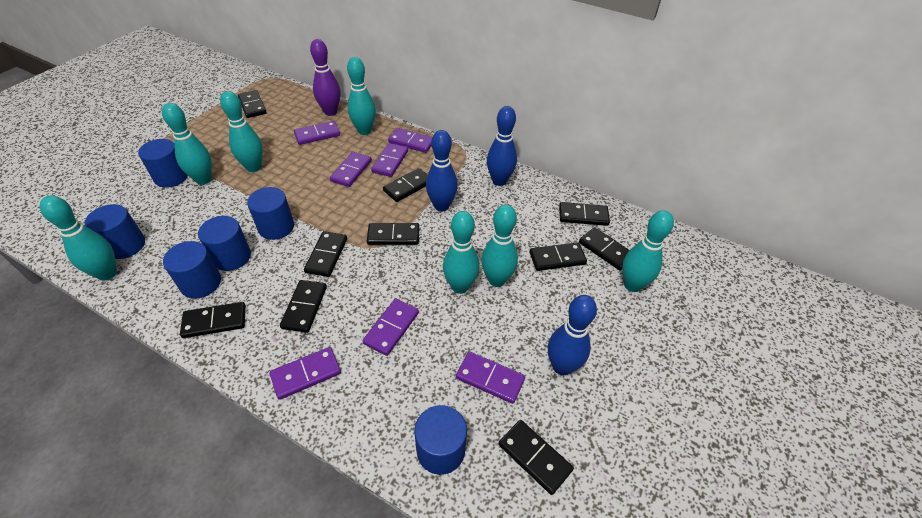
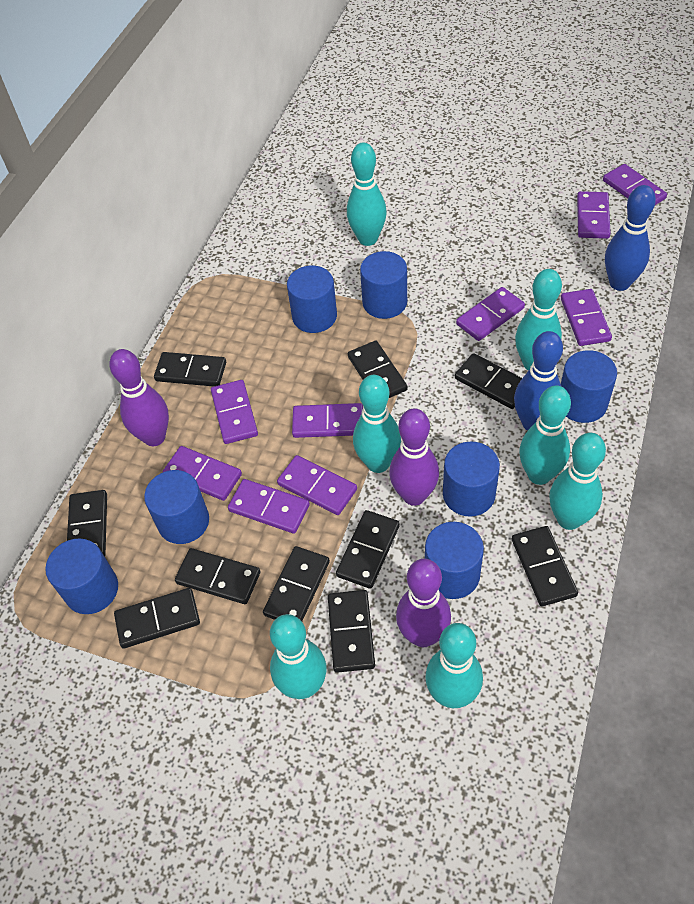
blue bowling pin: [426,130,458,211] [487,106,517,186] [548,295,597,375] = 3 -> [514,331,563,431] [605,185,656,291] = 2
blue cylinder: [84,204,145,259] [138,139,188,188] [163,241,221,299] [198,216,251,271] [247,187,294,240] [415,405,467,475] = 6 -> [45,538,118,614] [144,470,209,544] [287,266,337,333] [360,251,407,319] [425,522,484,599] [443,441,500,517] [561,350,617,423] = 7
purple bowling pin: [310,39,340,116] = 1 -> [110,349,169,446] [389,408,439,506] [396,559,451,647] = 3
purple domino: [270,347,341,400] [294,121,340,145] [330,152,372,187] [362,298,419,356] [371,143,408,177] [388,128,432,153] [456,351,525,404] = 7 -> [163,446,242,501] [211,380,258,444] [228,479,310,534] [277,455,357,515] [292,403,363,438] [456,287,525,341] [561,289,612,346] [577,191,611,239] [603,164,667,205] = 9

